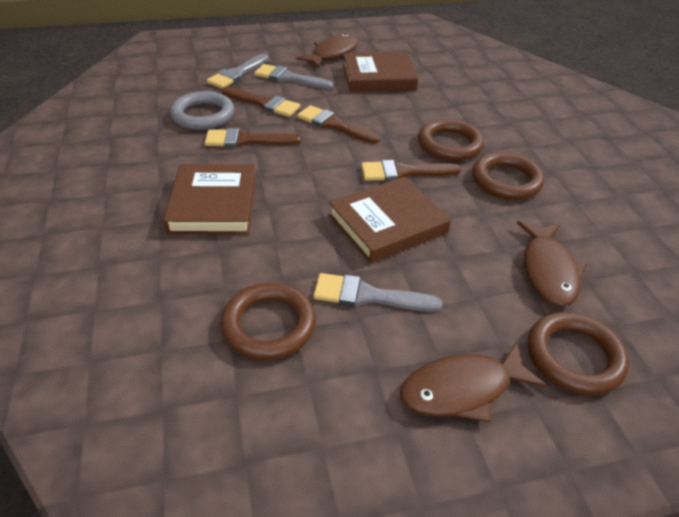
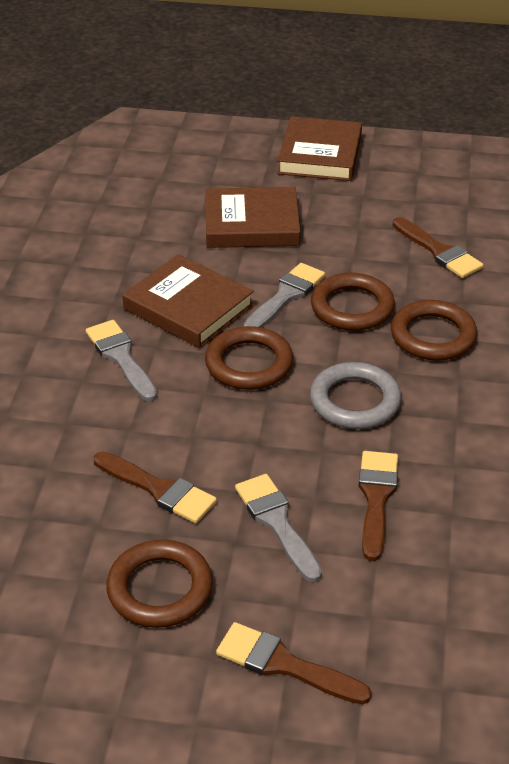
brown fish: [296,34,359,68] [400,342,547,422] [517,221,587,306] = 3 -> none = 0

